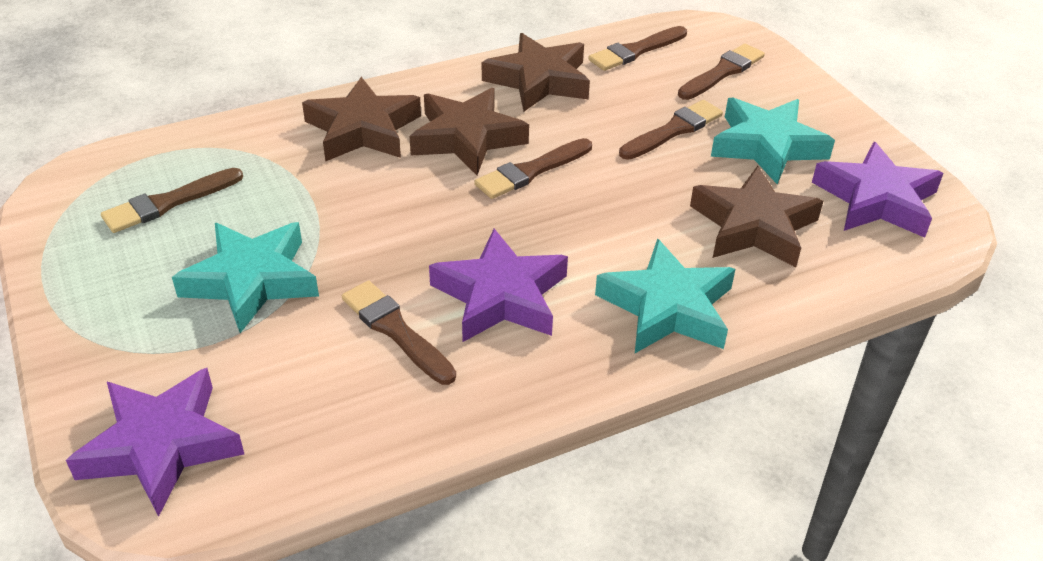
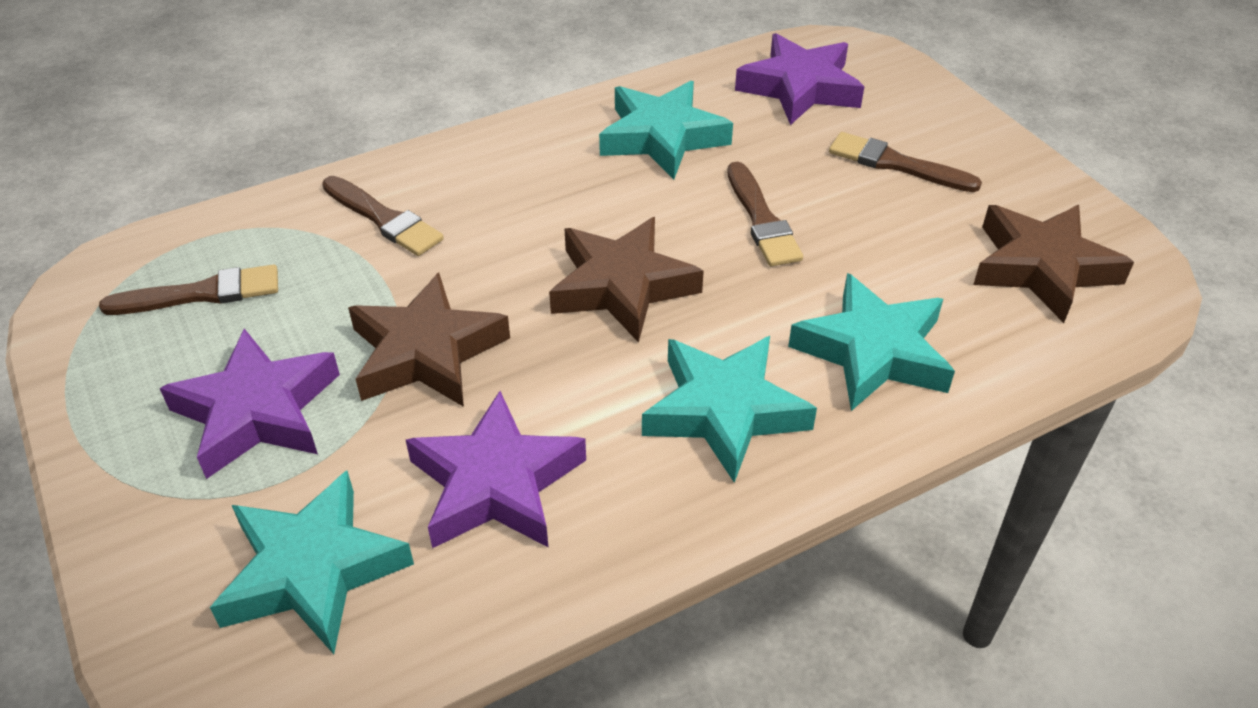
brown brush: [101,168,243,233] [342,280,456,385] [474,138,592,199] [588,26,687,71] [619,100,723,160] [678,44,765,100] = 6 -> [99,264,278,315] [322,176,444,256] [727,162,803,266] [829,132,982,192] = 4
brown star: [302,77,421,162] [409,88,529,175] [482,33,590,111] [690,166,823,267] = 4 -> [348,272,510,407] [549,217,704,343] [973,205,1134,323] = 3
turquoise star: [172,222,319,333] [595,238,735,353] [711,98,835,184] = 3 -> [210,471,414,654] [599,81,733,179] [642,336,817,483] [788,273,955,411] = 4

